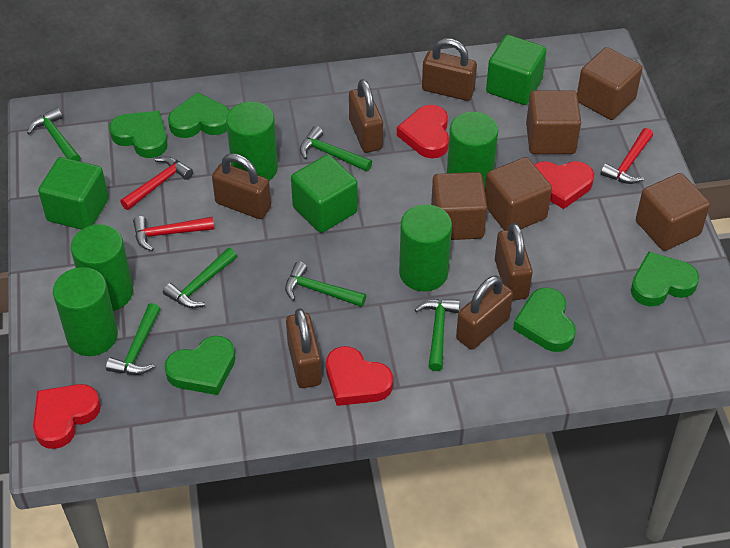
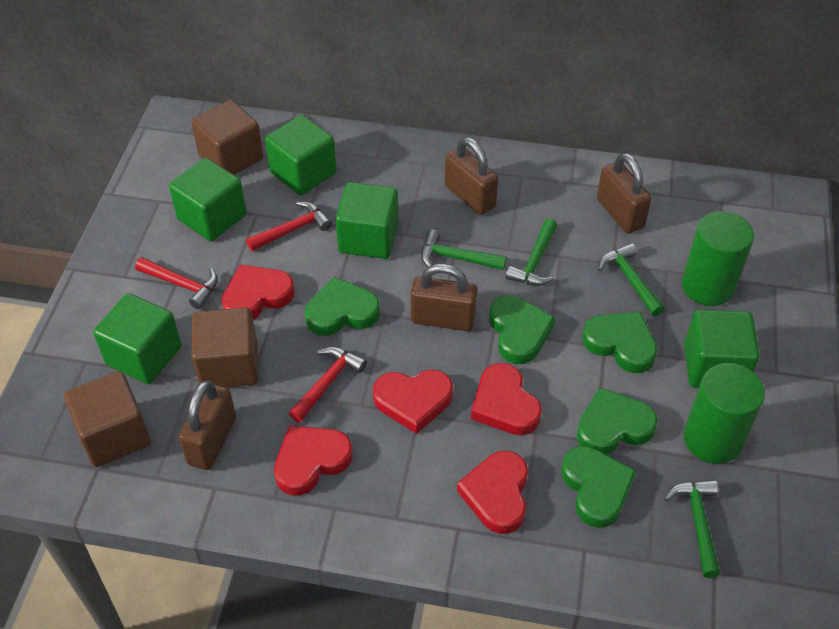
brown cube: [431,172,487,240] [485,157,552,230] [526,90,581,154] [577,47,643,120] [636,173,710,251] = 5 -> [64,371,151,467] [191,100,263,175] [192,307,258,388] = 3
brown padlock: [212,153,271,219] [286,308,322,388] [349,79,383,153] [422,38,477,101] [456,276,513,350] [495,223,533,301] = 6 -> [179,380,236,470] [410,264,478,331] [445,137,498,215] [597,153,652,234] = 4
green cube: [38,157,109,230] [291,154,358,233] [486,35,546,105] = 3 -> [93,293,181,384] [169,158,246,241] [265,115,337,196] [336,182,399,259] [684,310,760,388] = 5
green cylinder: [53,267,118,356] [71,224,133,311] [226,102,278,181] [399,204,452,291] [447,112,498,188] = 5 -> [682,211,754,306] [684,363,765,464] = 2
green hammer: [27,107,81,161] [106,303,160,375] [163,248,237,308] [285,261,366,307] [300,126,372,172] [414,299,460,371] = 6 -> [421,230,506,270] [506,218,557,286] [598,243,665,316] [664,479,721,578] = 4
red heart: [33,384,101,449] [326,346,393,406] [397,105,449,158] [534,161,594,209] = 4 -> [222,264,295,320] [274,426,353,496] [373,369,453,434] [457,451,528,534] [471,363,542,435] = 5

